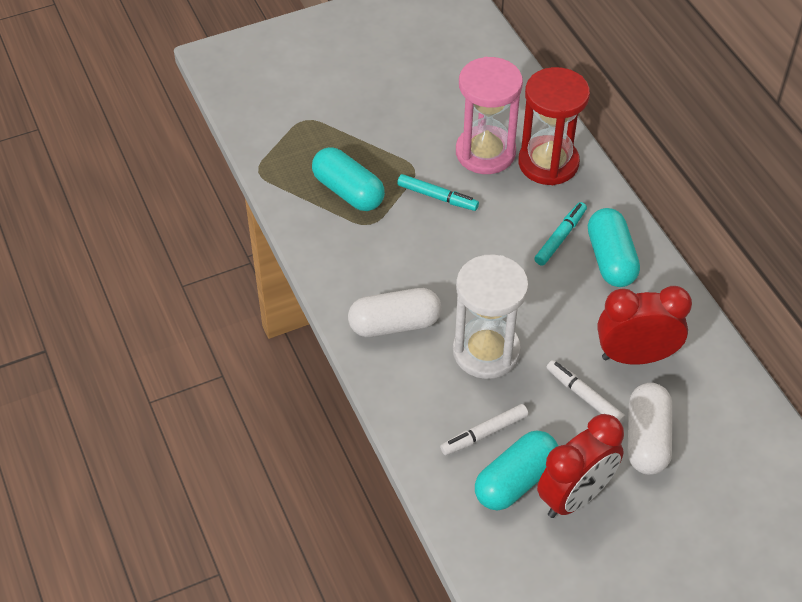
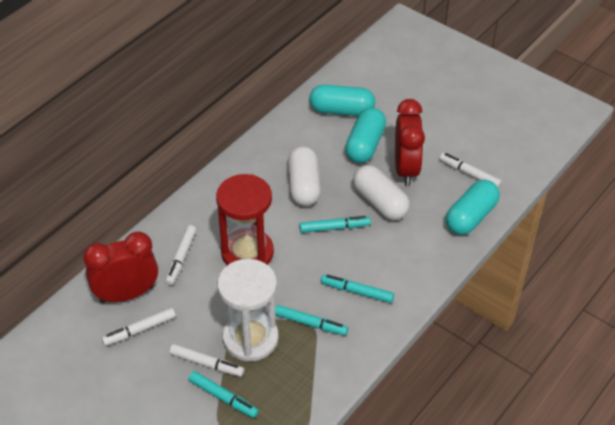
pink hourglass: [456,57,523,174] = 1 -> none = 0
turquoise marker: [397,174,479,211] [534,202,587,266] = 2 -> [189,371,259,418] [275,305,348,336] [300,216,371,233] [321,275,394,303] = 4
white marker: [440,404,528,455] [546,360,626,424] = 2 -> [102,307,176,346] [165,225,196,285] [169,344,245,377] [439,153,502,188] = 4

